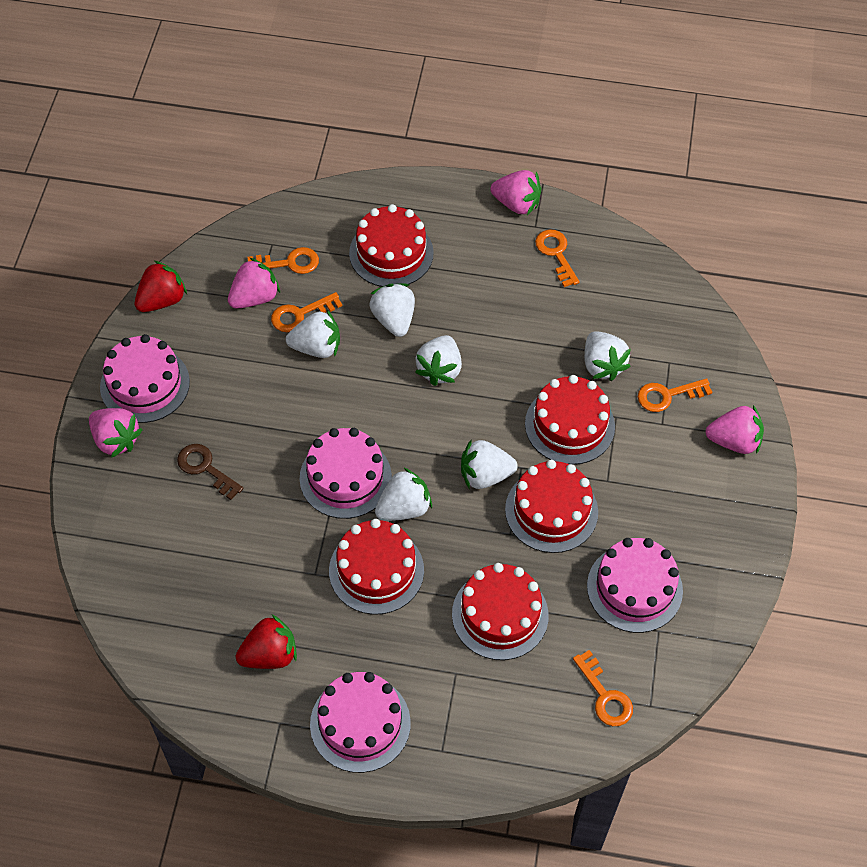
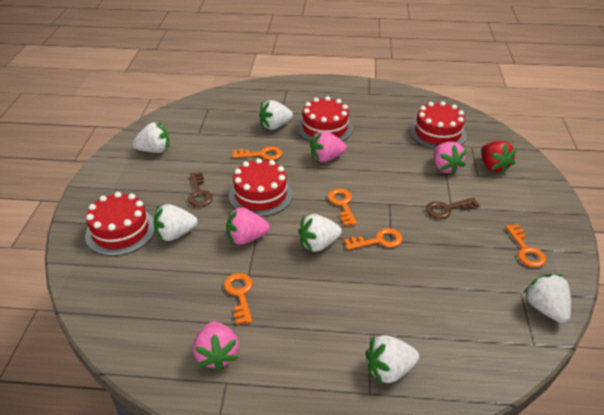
brown key: [177,444,244,500] = 1 -> [188,172,213,207] [426,197,480,219] = 2
pink cake: [100,334,190,423] [300,428,392,519] [310,672,411,773] [587,538,683,633] = 4 -> none = 0
red cake: [329,519,424,615] [349,204,434,287] [452,563,549,660] [505,460,598,553] [525,375,615,465] = 5 -> [85,192,155,256] [229,158,293,217] [298,96,353,142] [410,101,467,149] = 4
red strawberry: [135,261,187,312] [236,614,297,669] = 2 -> [481,141,516,174] = 1

